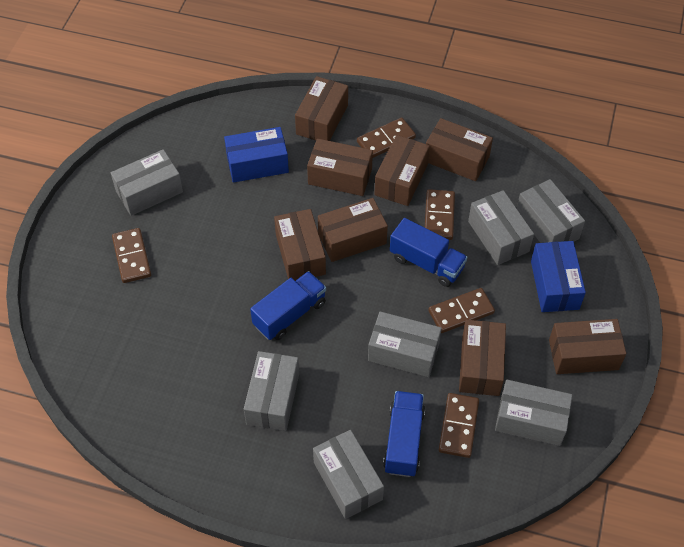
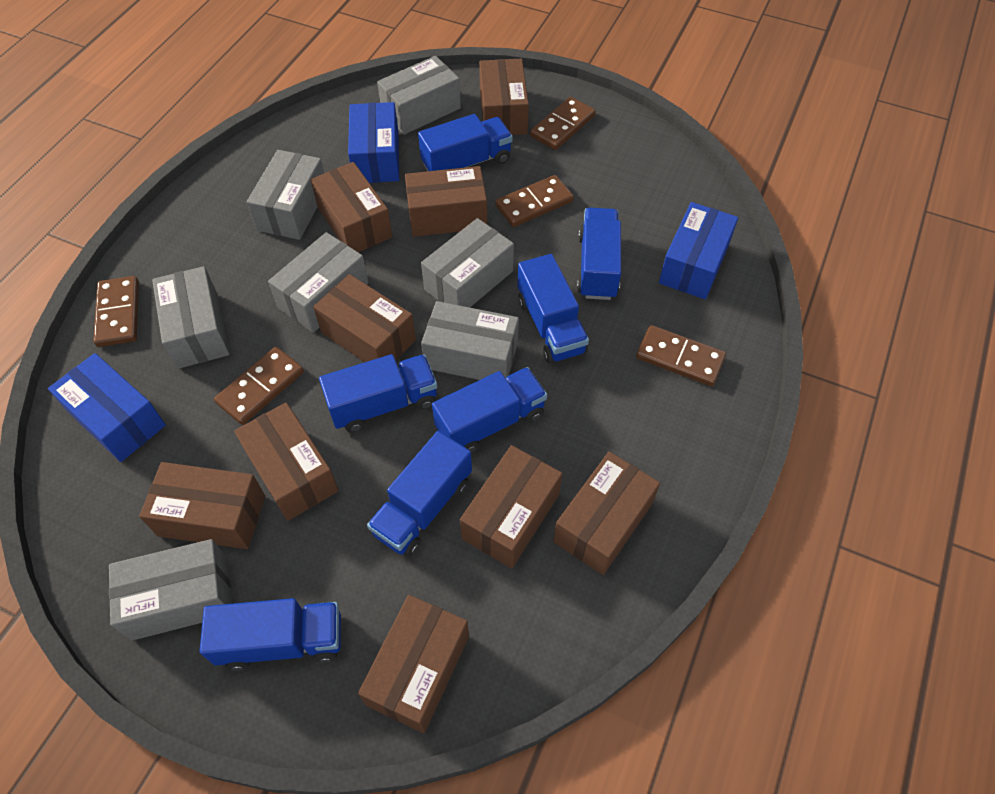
blue box: [224,127,289,183] [531,241,586,312] = 2 -> [48,353,166,462] [348,102,399,183] [659,202,738,299] = 3
blue truck: [250,271,326,340] [383,391,425,477] [390,218,467,287] = 3 -> [200,598,341,671] [319,354,437,432] [367,431,472,557] [418,114,513,171] [432,367,547,453] [517,254,589,363] [577,208,621,300] = 7
brown box: [274,209,326,281] [295,76,348,141] [307,138,373,196] [318,198,388,262] [374,135,430,206] [426,118,493,181] [459,320,506,396] [549,319,626,374] = 8 -> [139,462,265,549] [234,403,339,521] [311,162,392,252] [313,274,416,362] [358,595,469,733] [405,166,487,237] [460,445,562,569] [479,59,529,135] [553,451,660,575] = 9

